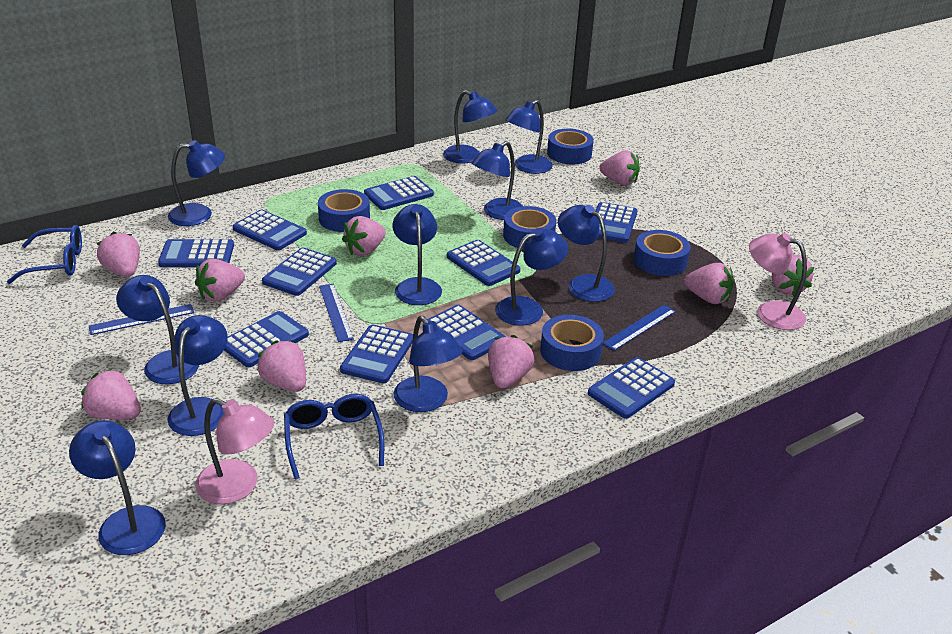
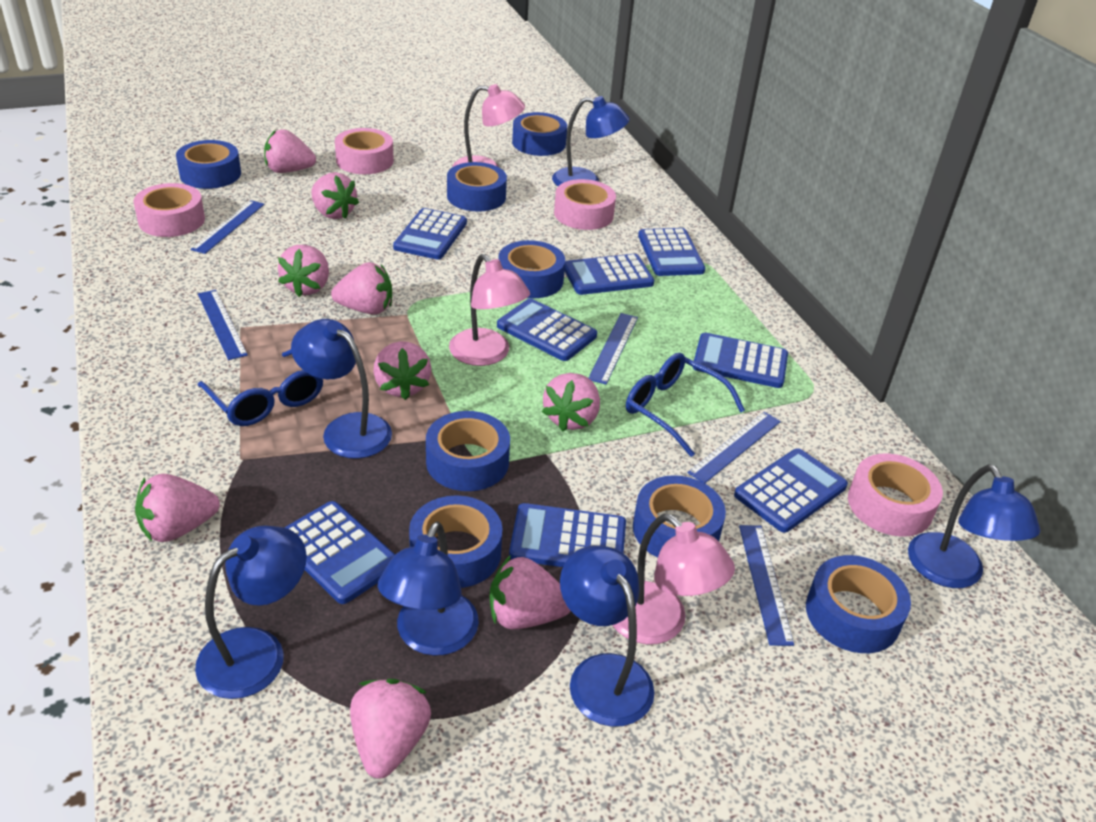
blue calculator: [158,239,234,267] [224,311,309,367] [233,210,307,250] [262,247,337,296] [340,325,413,383] [364,176,434,210] [427,305,506,360] [447,240,520,286] [588,357,675,419] [596,202,638,243] = 10 -> [284,501,395,604] [393,208,467,260] [497,299,597,361] [509,503,626,567] [565,254,654,295] [638,228,705,276] [693,333,788,388] [734,448,848,533] = 8
blue lamp: [69,420,166,555] [116,275,199,384] [167,315,228,436] [168,140,225,226] [393,204,442,305] [394,316,462,412] [443,90,498,163] [472,141,523,220] [495,228,568,326] [505,100,553,174] [558,205,615,302] = 11 -> [195,525,307,699] [291,319,392,459] [378,521,479,656] [552,96,630,186] [560,545,655,727] [908,464,1040,588] = 6
blue ruler: [89,304,194,335] [319,284,354,342] [603,305,676,351] = 3 -> [190,200,265,254] [198,290,248,360] [589,313,638,384] [688,412,781,483] [739,525,794,646] = 5
blue tape: [318,189,370,232] [503,206,556,250] [540,315,604,371] [547,129,594,164] [634,230,691,276] = 5 -> [176,140,241,189] [409,495,502,588] [426,411,510,491] [447,162,507,212] [498,240,565,298] [512,112,567,156] [633,475,726,558] [806,555,911,653] = 8
pink lamp: [195,398,274,504] [749,233,807,330] = 2 -> [449,254,530,366] [453,84,525,167] [612,513,735,644] = 3
pink tape: none = 0 -> [134,183,205,237] [335,128,394,174] [554,179,616,230] [848,454,943,537] = 4

